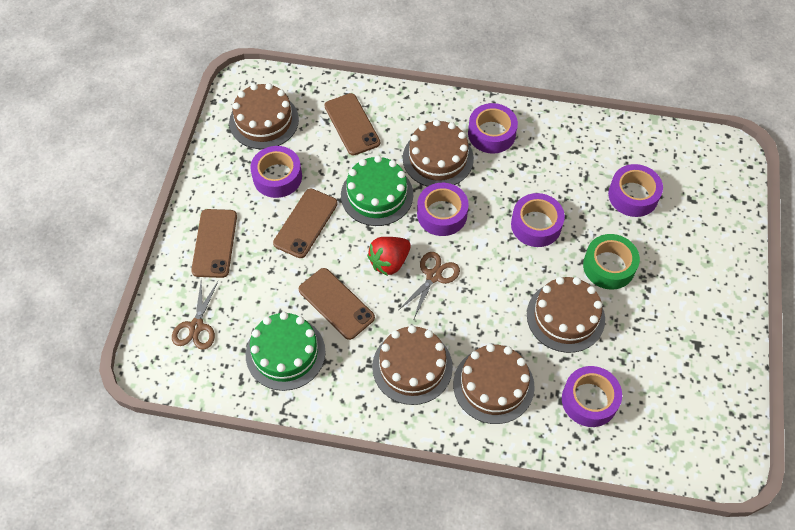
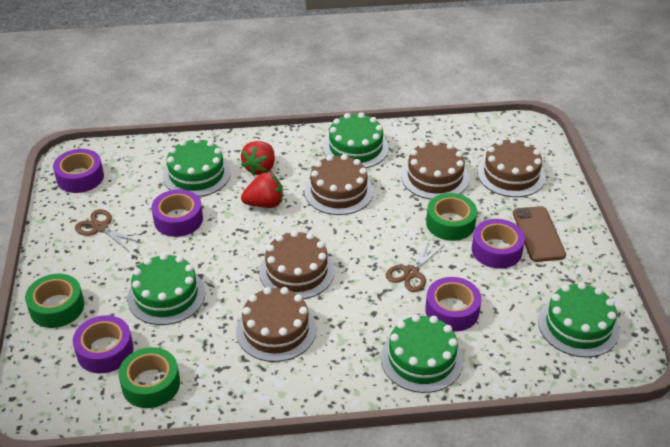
brown phone: [191,209,237,278] [273,189,338,258] [299,268,375,340] [324,93,380,156] = 4 -> [513,206,566,262] = 1
green cake: [246,312,325,391] [341,156,413,226] = 2 -> [127,253,205,325] [163,137,231,197] [323,112,389,168] [381,314,463,393] [538,282,620,357] = 5
green tape: [583,234,640,290] = 1 -> [25,274,84,328] [118,347,180,408] [426,193,477,241] = 3
purple tape: [250,146,302,198] [417,183,469,236] [468,103,518,154] [511,193,565,247] [562,366,622,427] [608,164,663,217] = 6 -> [53,149,104,193] [73,315,133,373] [151,189,203,237] [425,277,481,332] [472,219,525,269] = 5
red strawberry: [367,237,411,276] = 1 -> [241,141,275,176] [241,173,283,208] = 2

